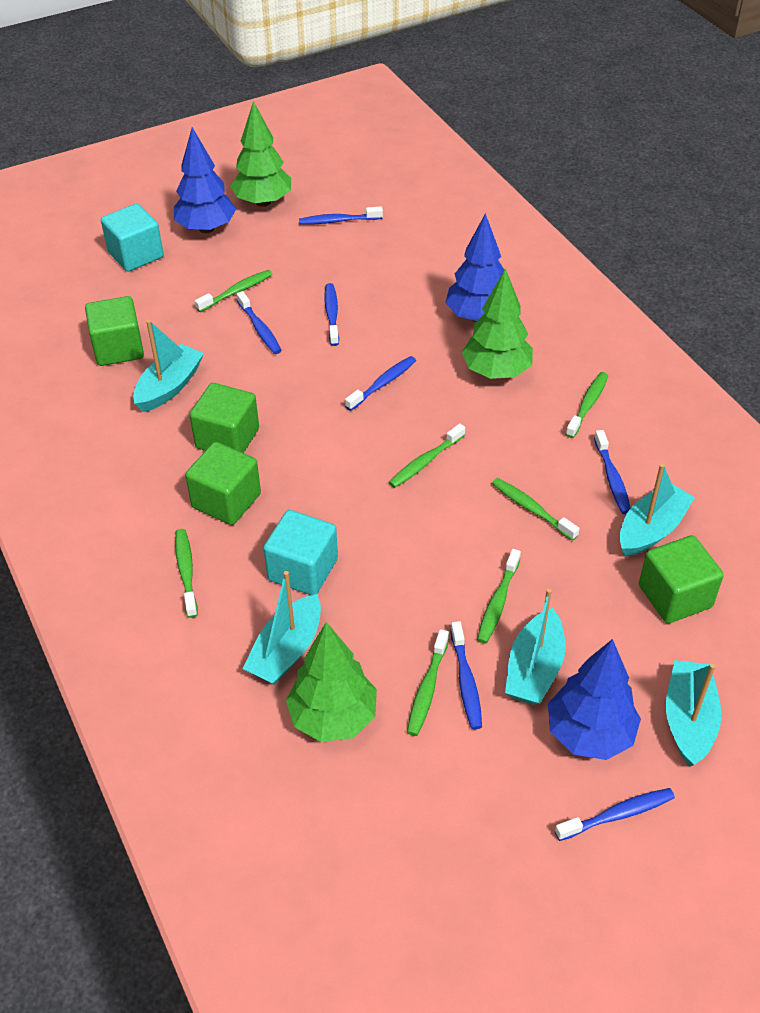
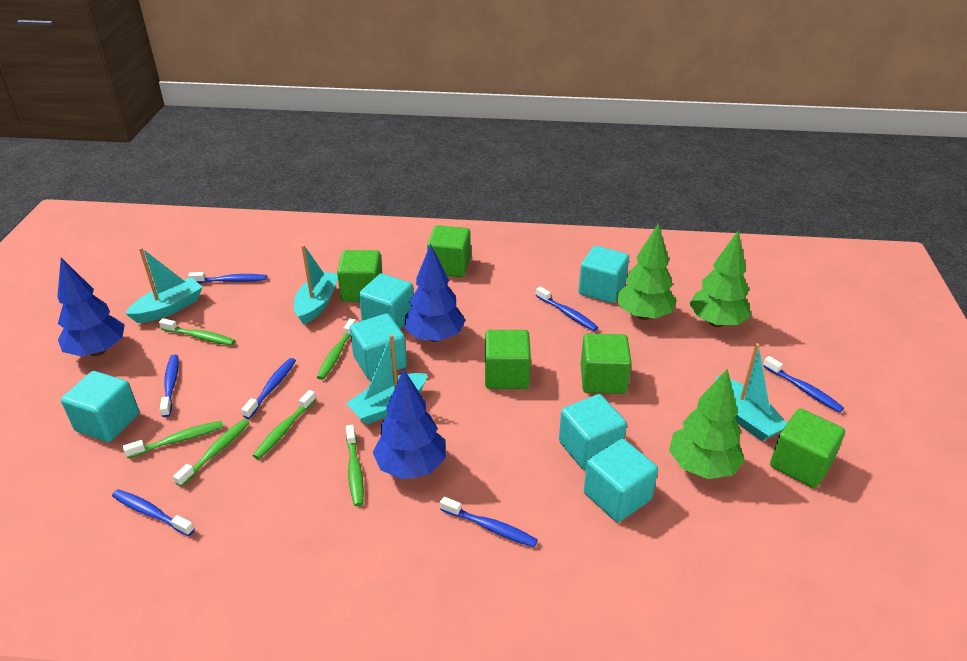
green cube: [85,296,144,366] [185,442,261,525] [190,383,259,453] [639,535,724,623] = 4 -> [337,250,382,302] [427,225,471,277] [485,330,531,389] [581,334,632,394] [770,408,845,488] = 5
green toothbrush: [175,529,198,618] [195,270,273,312] [389,423,465,488] [407,629,449,736] [477,549,521,643] [492,478,580,541] [566,372,608,438] = 7 -> [123,421,224,458] [159,318,235,345] [173,419,249,487] [253,390,316,459] [317,319,356,380] [346,425,364,506] = 6
turquoise boat: [133,320,204,412] [243,571,321,685] [505,588,565,705] [619,464,695,556] [666,660,722,767] = 5 -> [125,247,203,323] [294,245,338,325] [346,334,427,425] [716,343,787,441] = 4
turquoise cube: [101,204,164,272] [263,510,338,595] = 2 -> [61,371,140,442] [350,314,407,379] [359,273,414,329] [559,394,627,470] [579,246,629,303] [584,439,658,522] = 6

